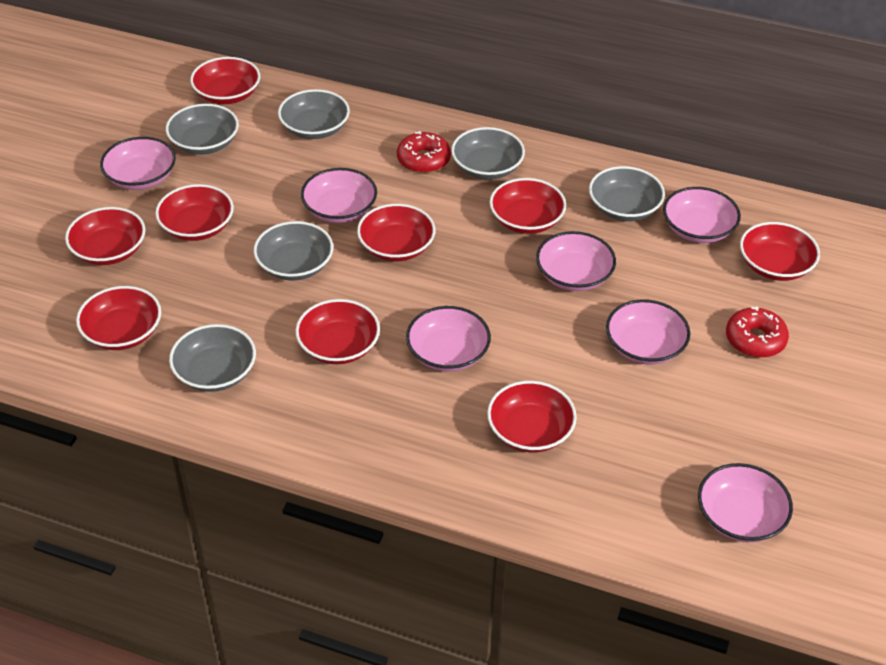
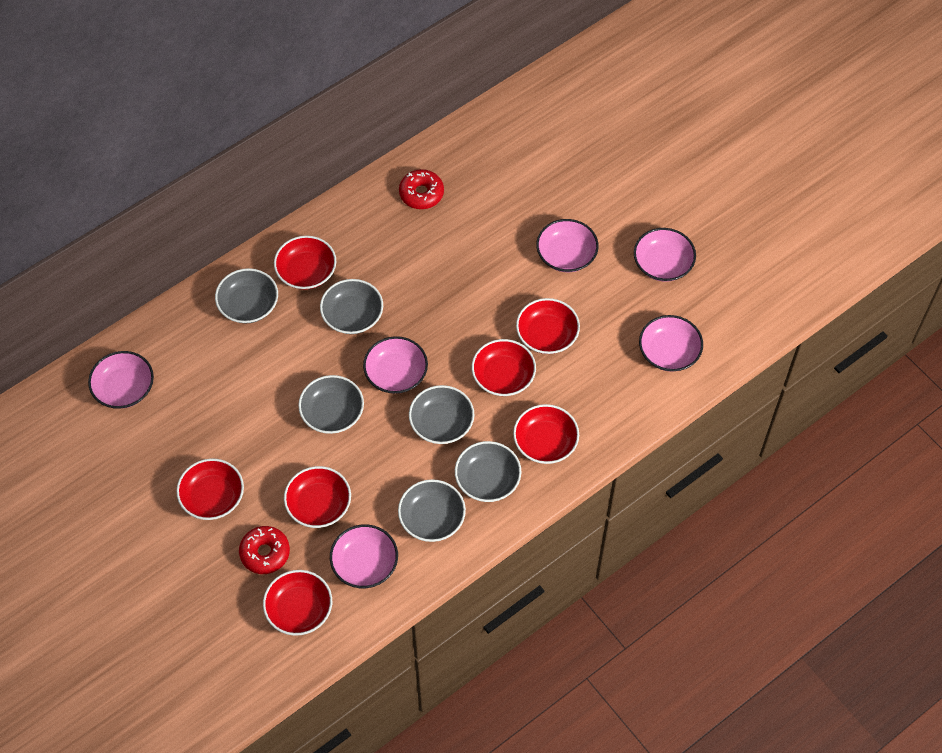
pink bowl: [100,137,176,190] [301,168,377,223] [406,306,491,372] [536,231,616,291] [606,300,691,365] [663,187,741,243] [698,463,793,542] = 7 -> [88,351,154,409] [330,525,398,588] [363,336,428,394] [536,219,599,272] [634,228,696,282] [639,315,703,372] = 6
red bowl: [65,207,146,265] [76,286,161,350] [155,184,234,241] [190,57,260,104] [296,299,380,364] [357,204,435,261] [487,381,577,452] [490,178,566,234] [740,222,820,281] = 9 -> [176,458,244,520] [263,570,332,636] [274,236,336,290] [284,466,351,528] [472,339,536,396] [513,404,579,464] [516,298,580,354] = 7

